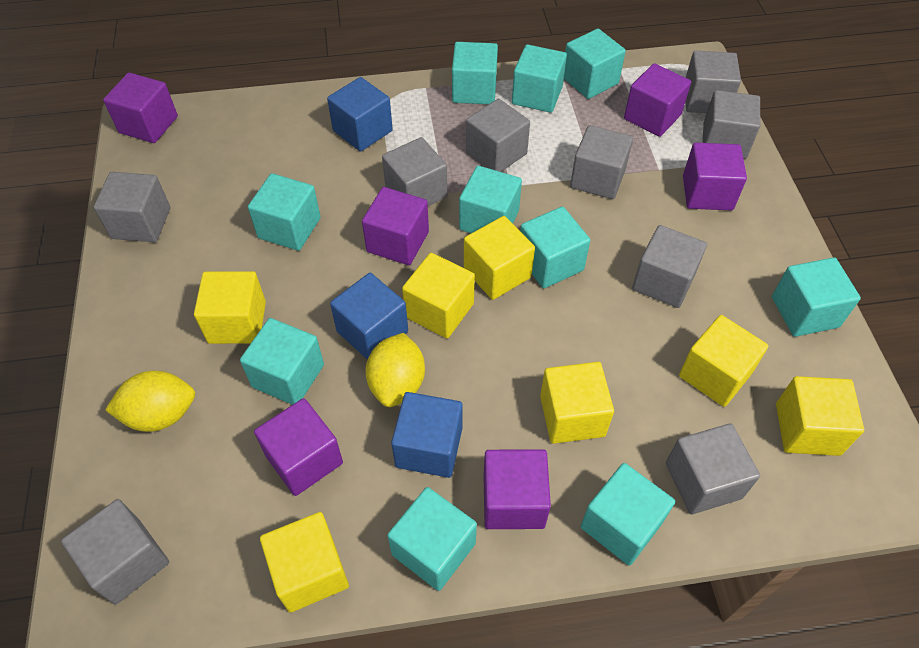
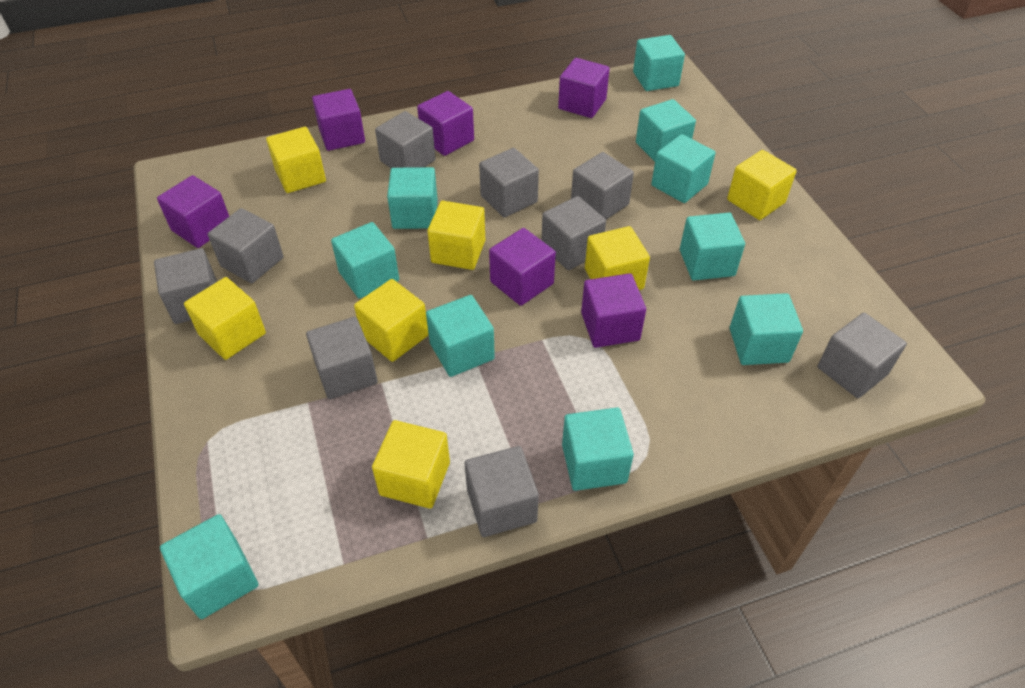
blue cube: [327,77,393,152] [330,273,408,360] [391,392,463,478] = 3 -> none = 0
yellow lemon: [105,371,195,432] [365,333,425,407] = 2 -> none = 0

